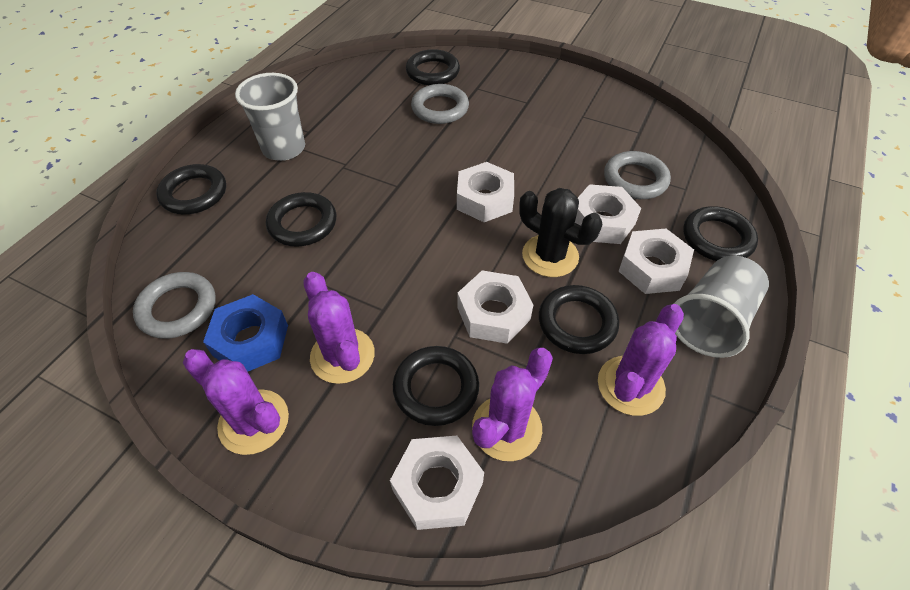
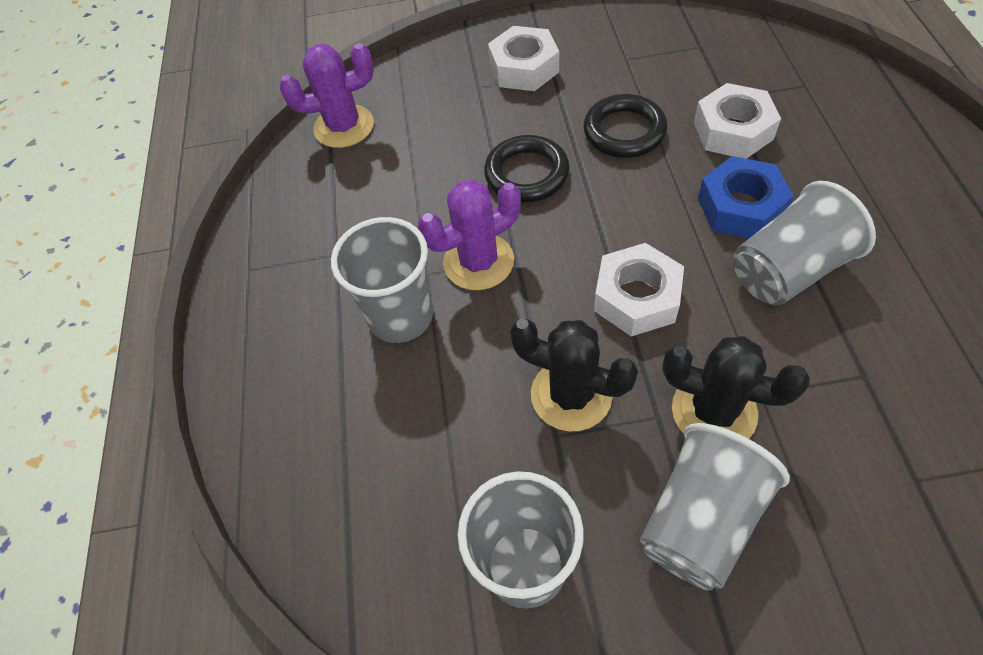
black cactus: [519,188,602,277] = 1 -> [510,319,638,432] [662,336,810,439] = 2
black ring: [156,164,226,214] [266,192,336,247] [393,346,479,426] [406,49,460,85] [539,285,619,354] [683,206,758,261] = 6 -> [484,135,569,203] [583,94,667,158] = 2
grey cup: [235,73,305,161] [674,256,769,358] = 2 -> [331,217,433,343] [458,471,584,609] [640,423,790,591] [733,181,876,305] = 4
grey ring: [133,272,216,339] [411,84,469,124] [604,151,671,199] = 3 -> none = 0
purple cactus: [183,349,289,455] [304,272,375,384] [472,348,553,461] [598,304,684,416] = 4 -> [279,43,374,148] [418,180,521,290] = 2
white nut: [390,436,484,530] [457,162,514,222] [457,271,533,344] [575,184,641,244] [619,229,694,294] = 5 -> [488,26,559,91] [594,243,684,337] [694,83,781,159] = 3

